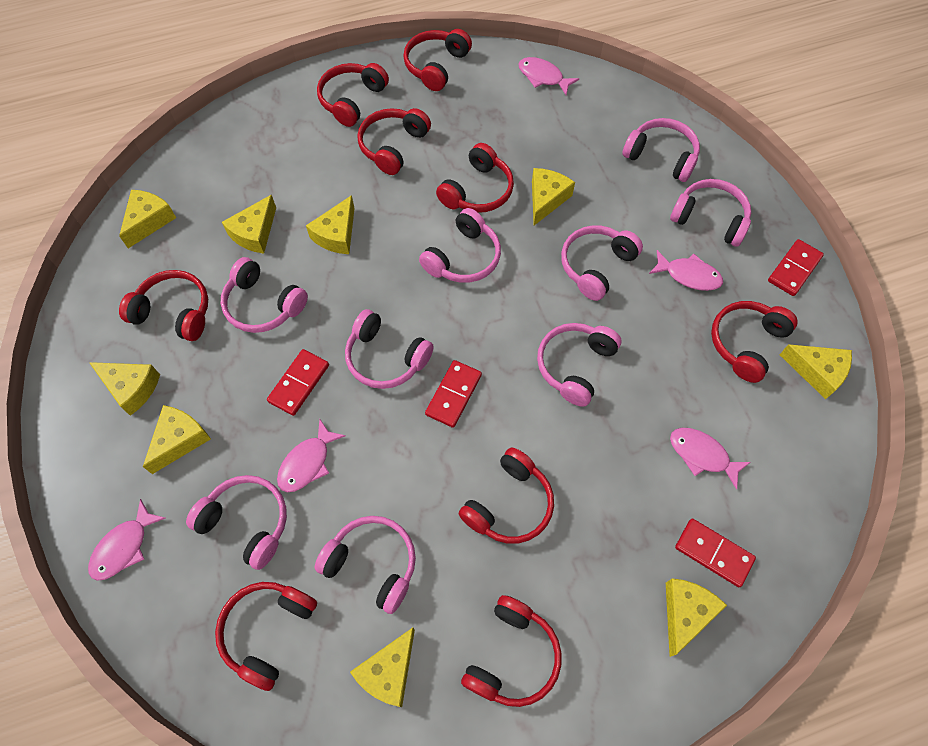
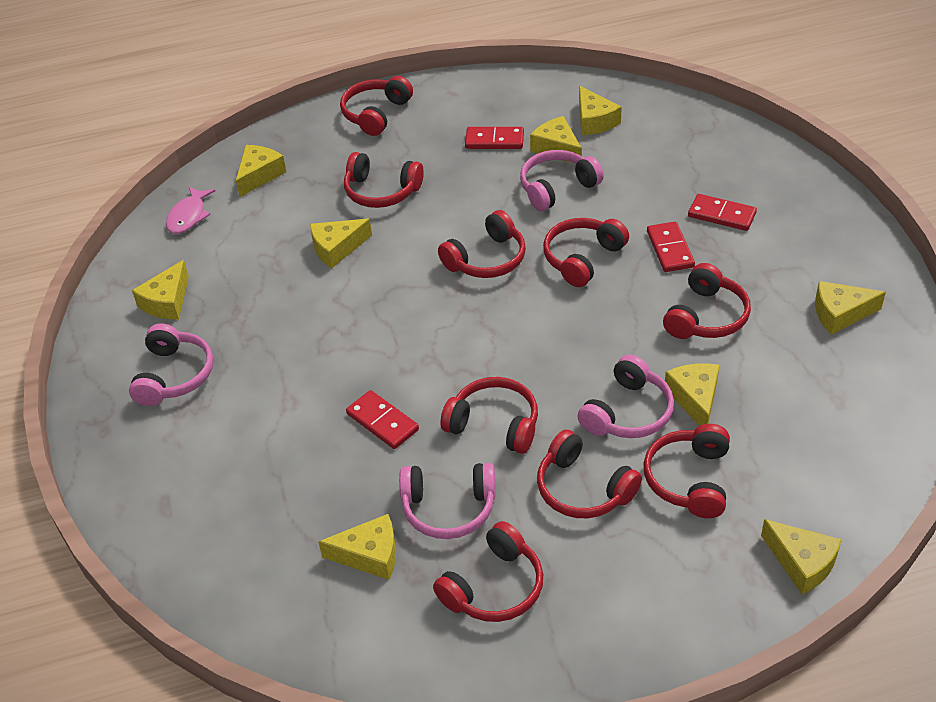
pink fish: [88,499,165,581] [277,419,346,492] [518,57,579,95] [649,250,723,291] [670,428,751,490] = 5 -> [166,186,215,234] = 1
pink headphones: [186,475,287,570] [220,257,308,333] [315,516,416,614] [345,309,434,389] [419,208,501,283] [537,323,621,407] [561,225,643,301] [622,118,700,182] [670,179,751,247] = 9 -> [129,323,213,406] [399,463,496,539] [520,150,604,211] [578,354,674,438] = 4

